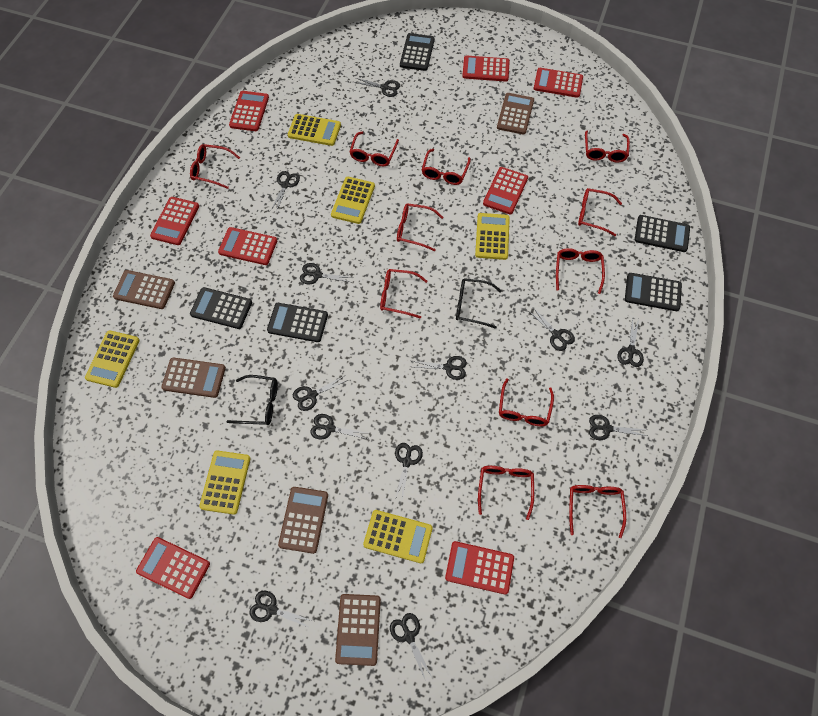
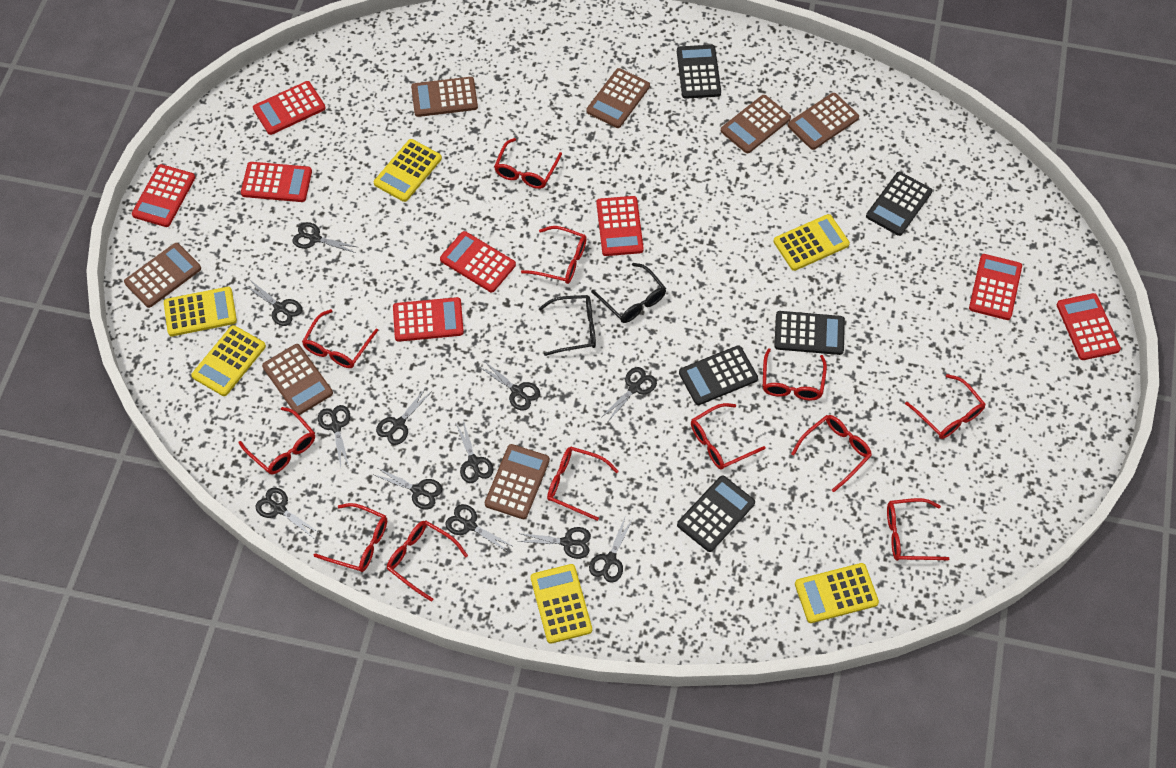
brown calculator: [113,270,175,309] [161,357,226,398] [278,487,328,554] [335,594,381,666] [497,93,534,135] = 5 -> [124,243,201,308] [262,344,333,415] [411,77,478,117] [485,444,550,519] [586,68,650,128] [721,95,791,153] [788,93,859,150] = 7
red glasses: [190,144,240,189] [350,132,399,166] [380,269,428,319] [397,203,443,251] [422,149,471,185] [478,466,534,520] [499,378,554,426] [556,248,605,294] [569,485,626,538] [578,188,622,236] [585,130,630,162] = 11 -> [238,407,315,474] [302,309,378,368] [314,503,387,572] [387,520,468,602] [494,138,562,189] [521,226,587,284] [547,447,619,521] [691,403,766,470] [763,348,827,400] [791,415,872,492] [887,498,949,561] [905,374,986,439] = 12

